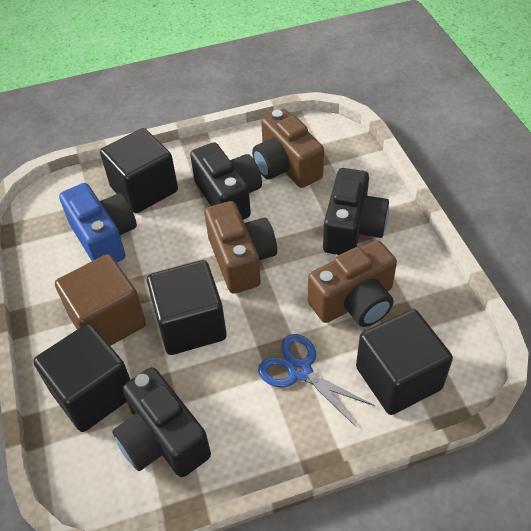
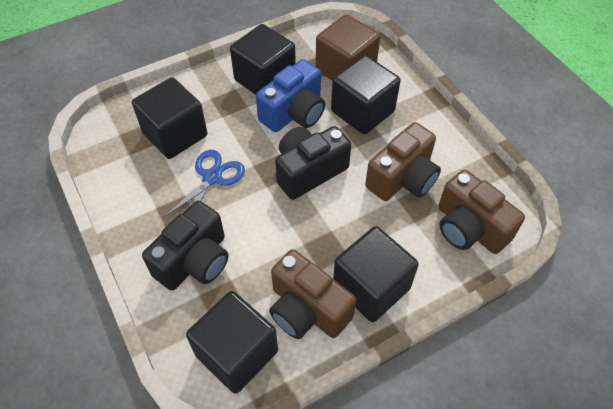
black camera: [112,367,211,477] [190,142,262,220] [323,168,389,255] = 3 -> [142,201,229,291] [275,126,351,200] = 2
black cube: [33,324,131,432] [100,128,178,213] [147,260,227,355] [356,309,453,415] = 4 -> [132,77,207,159] [186,291,278,394] [230,24,296,95] [331,55,401,135] [333,226,419,322] = 5

